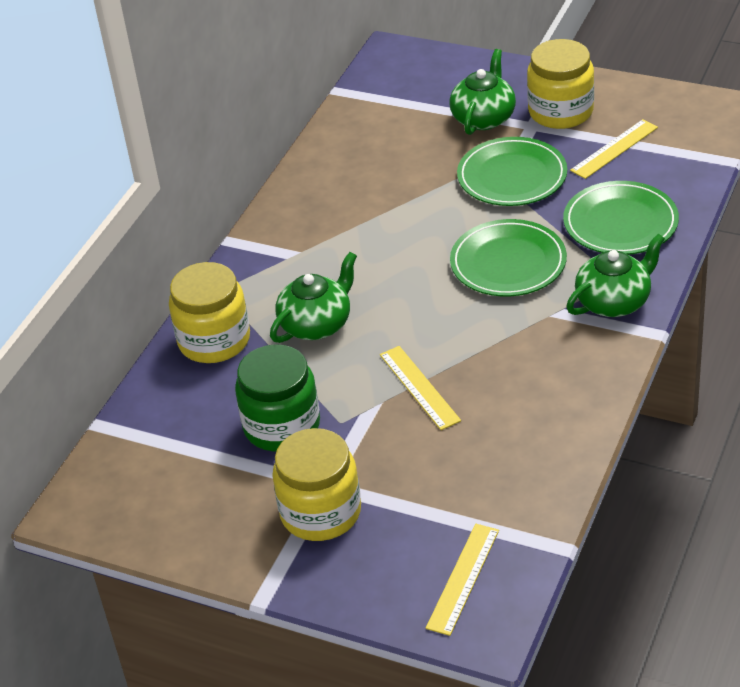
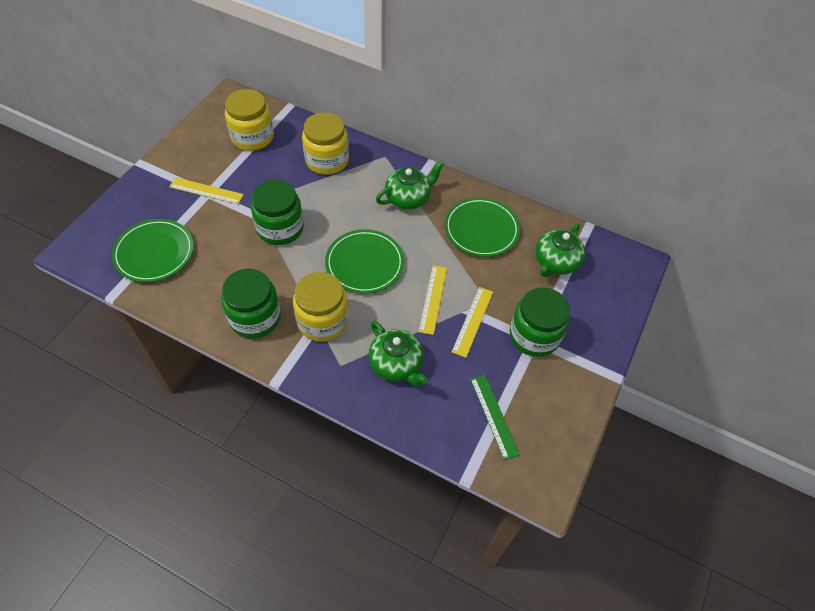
green jar: [235,344,320,451] = 1 -> [221,269,281,338] [251,179,304,245] [510,287,570,357] = 3
green ruler: none = 0 -> [470,375,520,460] = 1

